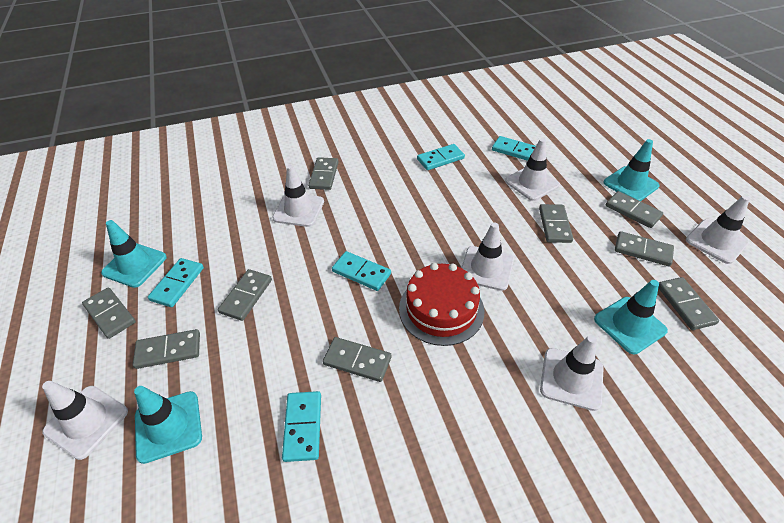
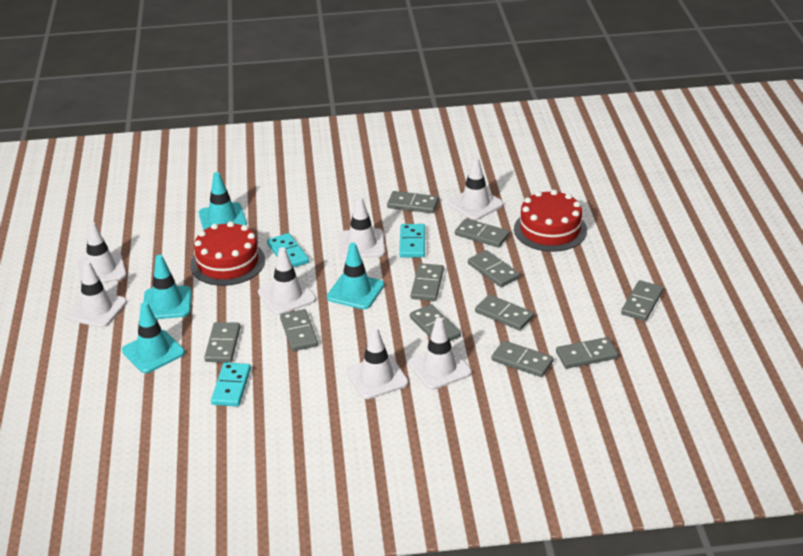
grey domino: [82,287,136,339] [133,329,200,369] [218,269,272,321] [308,157,339,190] [322,337,392,382] [539,204,573,243] [606,191,663,228] [615,231,674,266] [659,277,719,330] = 9 -> [204,322,241,362] [280,309,318,351] [387,191,439,213] [410,304,461,341] [411,263,444,301] [455,218,510,248] [468,250,520,287] [475,294,534,331] [491,341,554,377] [556,337,618,369] [621,280,663,321] = 11
red cake: [399,263,484,346] = 1 -> [190,221,265,286] [514,190,587,252] = 2
turquoise domino: [148,258,204,307] [282,391,321,462] [332,251,391,291] [417,144,465,170] [492,136,536,161] = 5 -> [211,362,251,406] [267,233,309,268] [399,224,425,258] = 3
white traffic cone: [42,381,128,460] [272,165,324,227] [461,222,514,291] [505,138,560,201] [540,335,604,411] [686,195,750,264] = 6 -> [66,261,127,328] [76,222,127,284] [258,247,316,315] [339,197,385,259] [346,327,408,399] [408,317,472,390] [448,157,503,220] = 7

